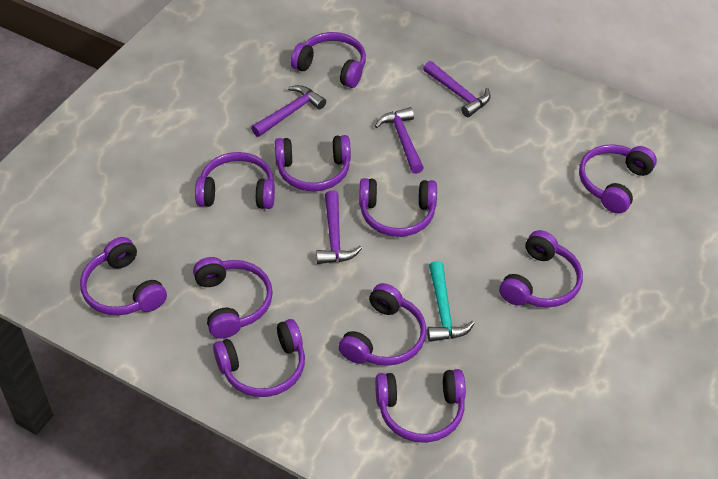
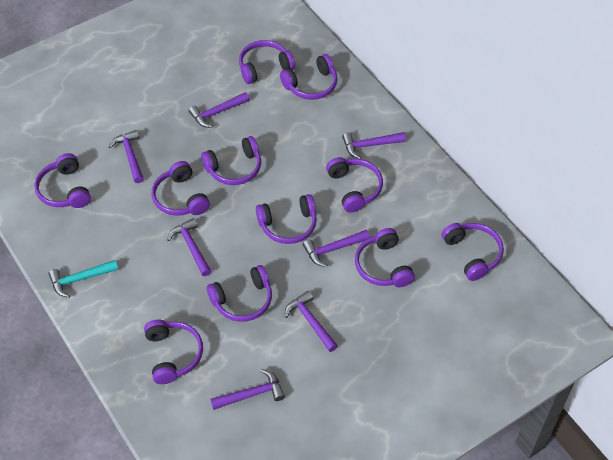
purple hammer: [251,85,326,137] [316,190,362,264] [375,107,424,174] [423,61,491,117] = 4 -> [109,130,144,183] [167,218,211,276] [189,92,249,128] [210,369,285,410] [285,291,338,352] [303,230,370,267] [342,132,406,159] = 7

